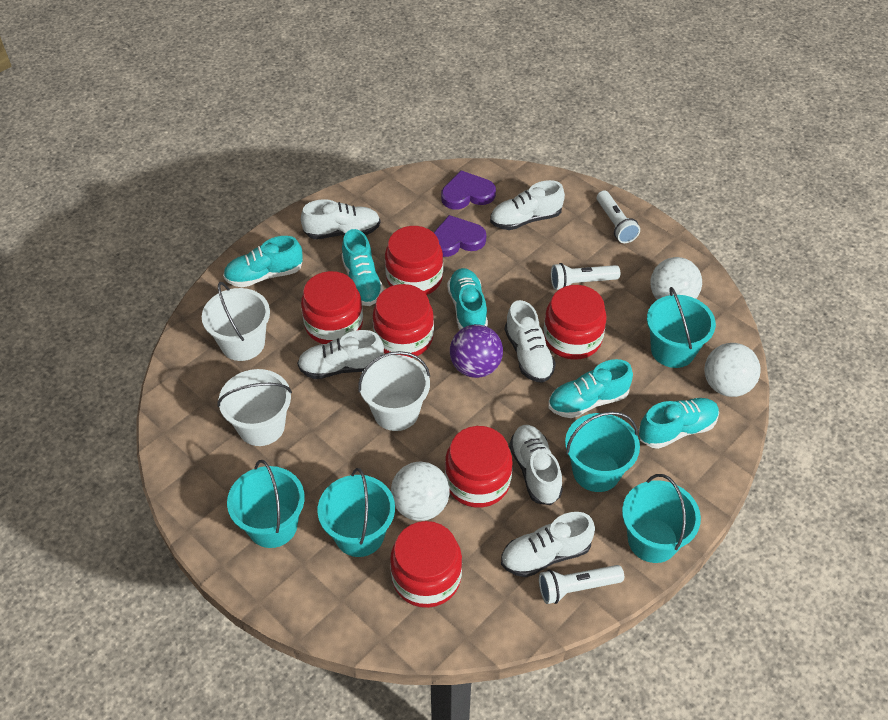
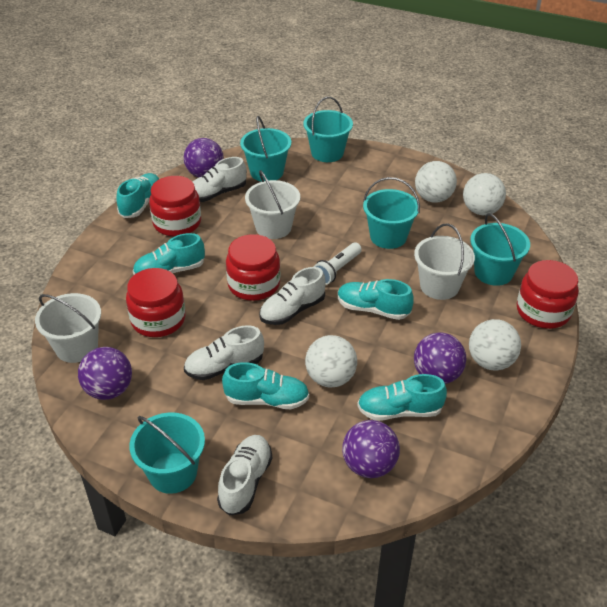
purple ball: [450,324,503,378] = 1 -> [78,347,132,400] [184,138,224,177] [342,420,400,478] [414,332,466,384] = 4
purple heart: [433,215,486,257] [441,170,496,210] = 2 -> none = 0
red jar: [301,271,363,344] [373,284,434,358] [385,226,443,295] [390,521,462,608] [445,426,513,508] [543,285,607,360] = 6 -> [126,268,185,337] [149,176,201,237] [226,234,281,301] [517,260,579,329] = 4
white ball: [391,462,450,521] [650,257,702,300] [704,343,761,397] = 3 -> [305,335,357,387] [415,161,457,203] [463,173,506,215] [469,319,521,371] = 4
white flashlight: [539,565,624,604] [551,263,620,290] [597,190,640,243] = 3 -> [313,242,362,285] = 1
white shoe: [297,330,384,379] [301,199,381,239] [490,180,565,230] [501,512,595,577] [505,300,556,383] [509,425,563,505] = 6 -> [184,325,264,380] [192,157,247,202] [217,435,272,516] [259,267,326,325] = 4

